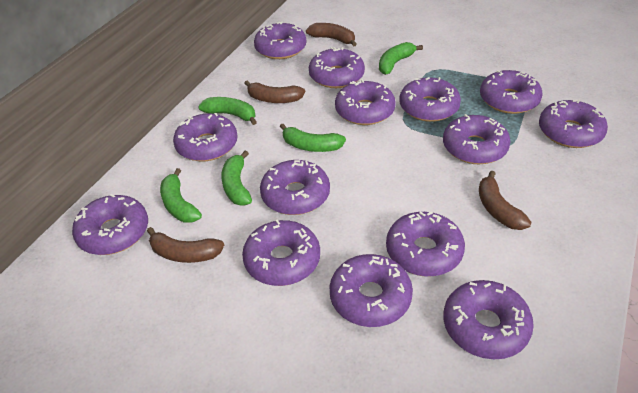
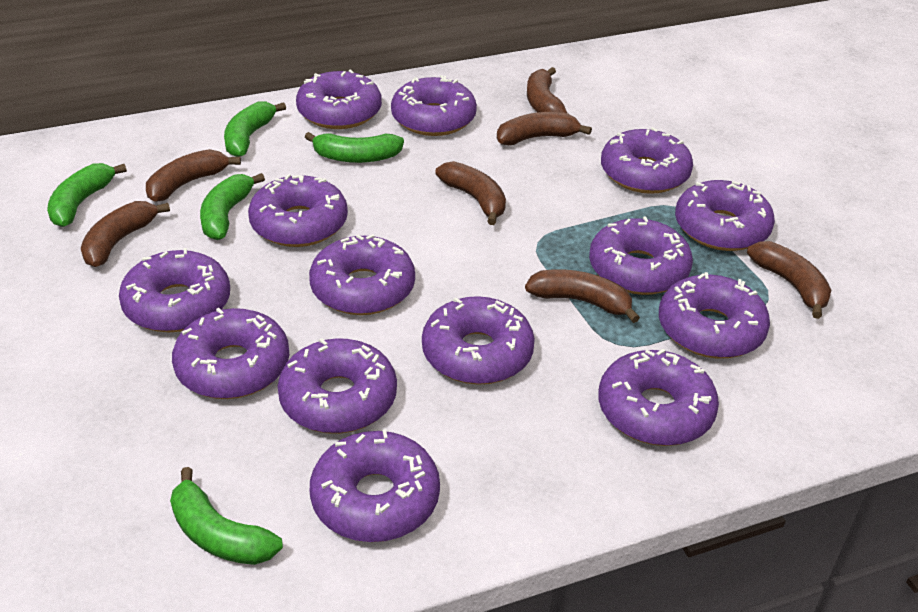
brown banana: [147,227,224,263] [244,81,305,103] [306,23,356,47] [479,170,532,230] = 4 -> [81,201,170,267] [146,149,241,202] [435,161,506,225] [497,112,592,145] [525,269,640,323] [527,67,567,113] [747,241,831,319] = 7

